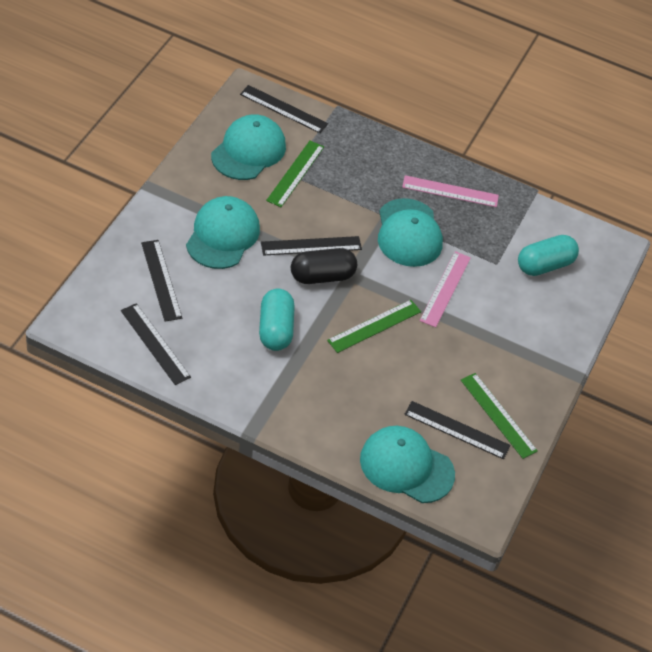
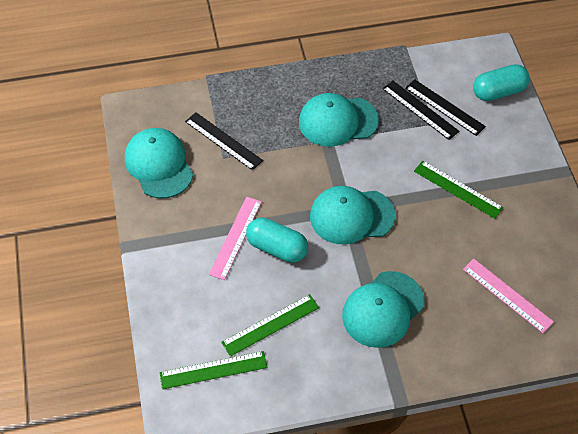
black capsule: [291,248,357,284] = 1 -> none = 0
black ruler: [121,303,191,385] [141,240,182,321] [240,85,328,133] [261,236,362,256] [404,401,511,459] = 5 -> [185,112,263,170] [382,81,459,140] [405,79,486,136] = 3

